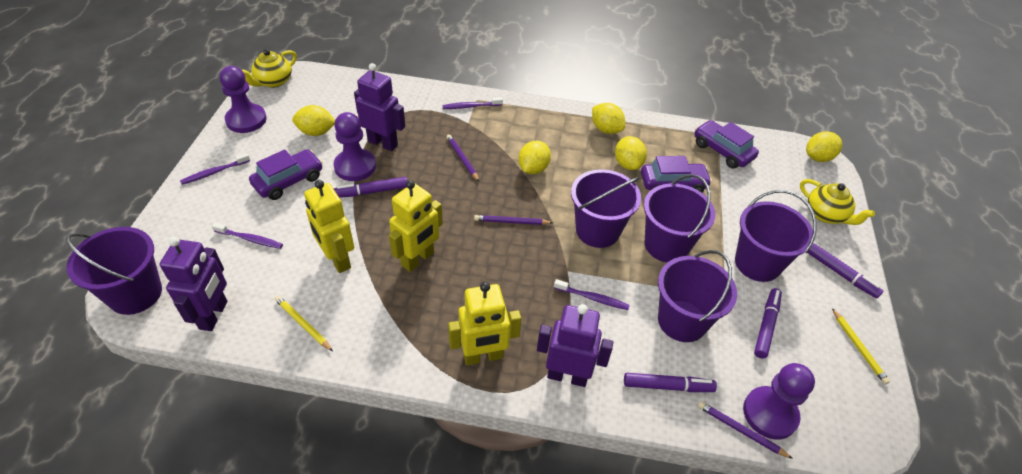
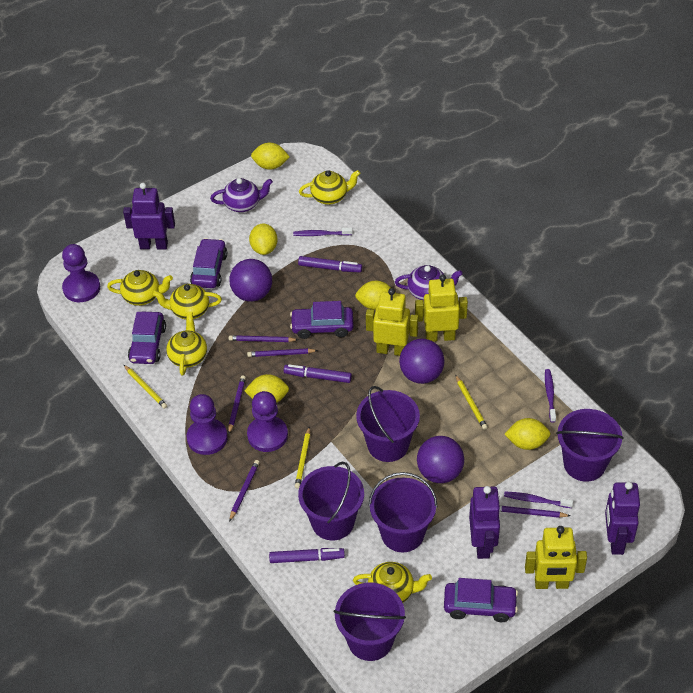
purple ball: none = 0 -> [229,259,272,302] [399,339,445,384] [417,436,464,483] = 3
purple car: [249,149,323,200] [641,156,712,193] [695,120,759,168] = 3 -> [128,312,166,364] [190,238,227,288] [290,301,354,339] [444,578,518,622] = 4
purple marker: [334,177,407,198] [624,373,717,392] [754,288,782,359] [807,243,883,298] = 4 -> [269,548,345,563] [284,364,352,383] [298,256,362,272] = 3
purple pencil: [446,134,479,181] [474,215,553,225] [698,401,793,459] = 3 -> [228,376,246,434] [229,335,298,342] [229,460,260,522] [247,348,318,357] [501,506,570,518] = 5
purple teapot: none = 0 -> [210,178,273,212] [395,265,462,301] = 2
purple toothbrush: [180,153,250,185] [212,223,283,249] [443,97,503,109] [554,279,630,310] = 4 -> [293,228,352,236] [504,492,573,508] [545,369,556,423] = 3
yellow pencil: [275,295,333,351] [832,308,890,384] = 2 -> [124,365,167,409] [295,426,310,489] [455,375,488,430] = 3
yellow teapot: [242,49,297,88] [800,179,875,225] = 2 -> [107,270,173,306] [153,284,222,320] [166,312,207,376] [299,170,361,205] [353,562,432,603] = 5

